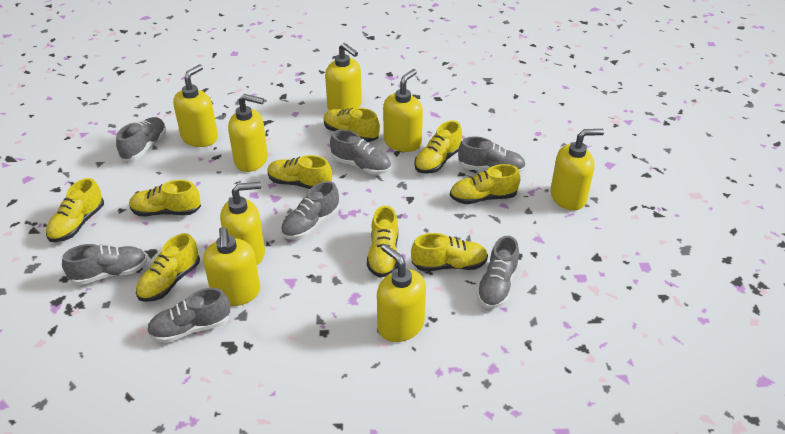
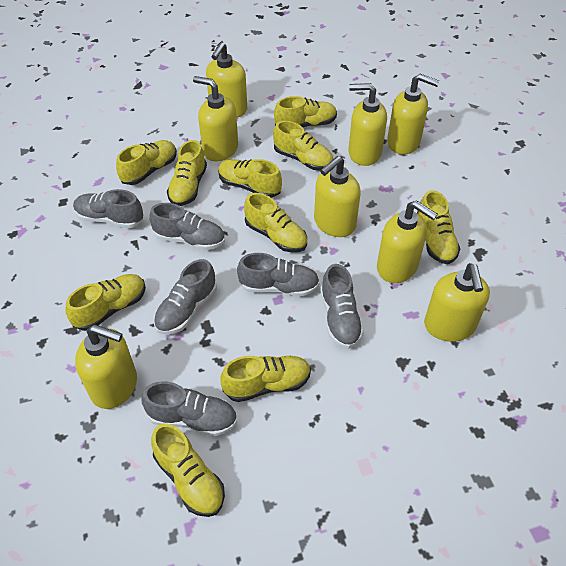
grey shoe: [62,244,147,285] [116,117,166,161] [147,288,231,343] [281,181,340,240] [330,130,391,175] [458,136,526,173] [476,236,519,309] = 7 -> [73,189,143,228] [142,381,237,436] [149,203,225,250] [154,259,217,334] [237,253,320,296] [320,264,364,349] = 6
yellow shoe: [46,178,104,242] [129,180,201,216] [136,233,200,302] [267,155,332,189] [324,108,380,142] [367,206,398,278] [411,233,488,271] [414,121,462,173] [450,164,520,204] = 9 -> [65,274,146,331] [116,140,177,185] [151,423,225,517] [167,140,207,206] [218,159,282,198] [220,356,311,402] [244,193,307,252] [273,121,333,171] [274,96,337,127] [417,190,460,264] = 10

